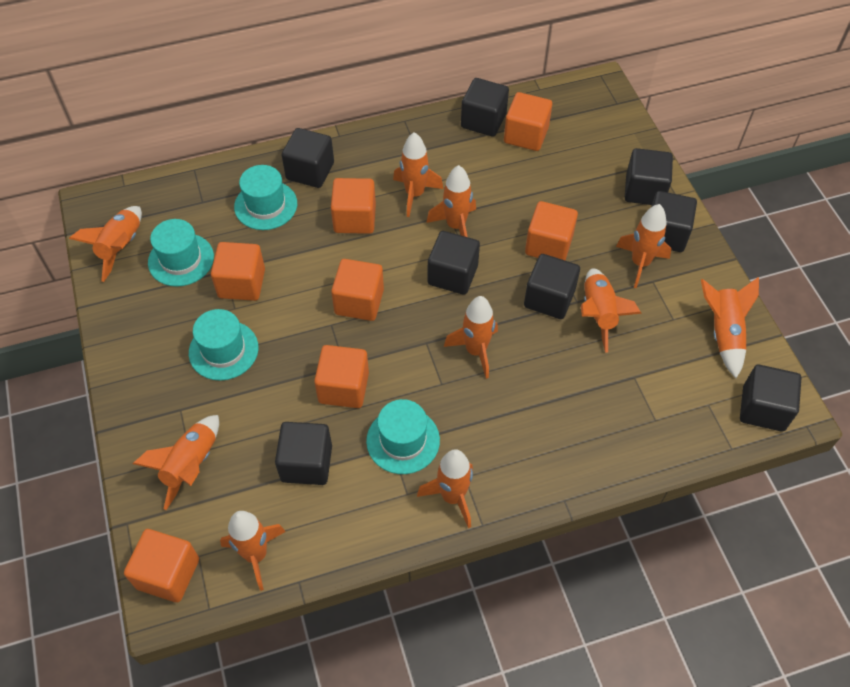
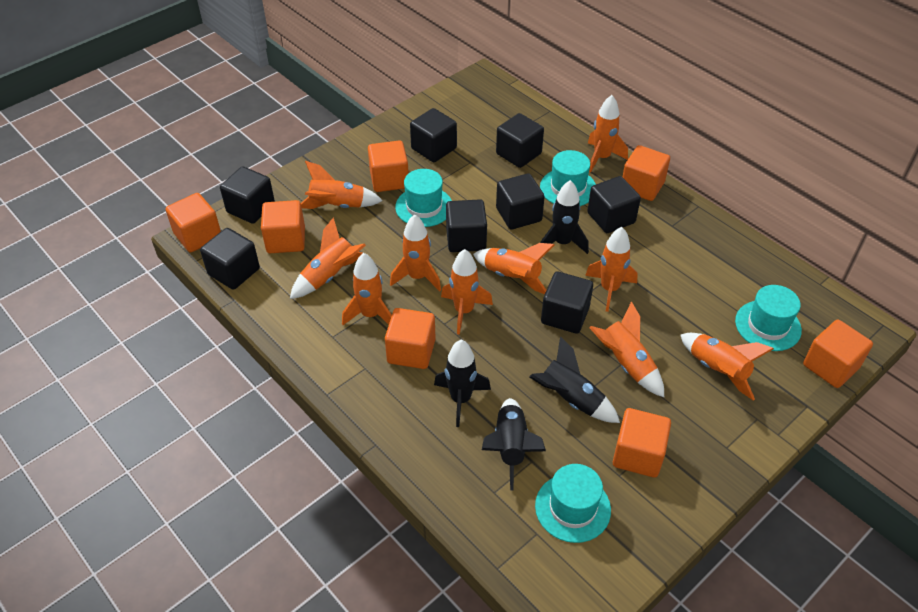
black rocket: none = 0 -> [434,340,491,427] [482,398,546,490] [529,336,620,423] [541,180,589,254] = 4

